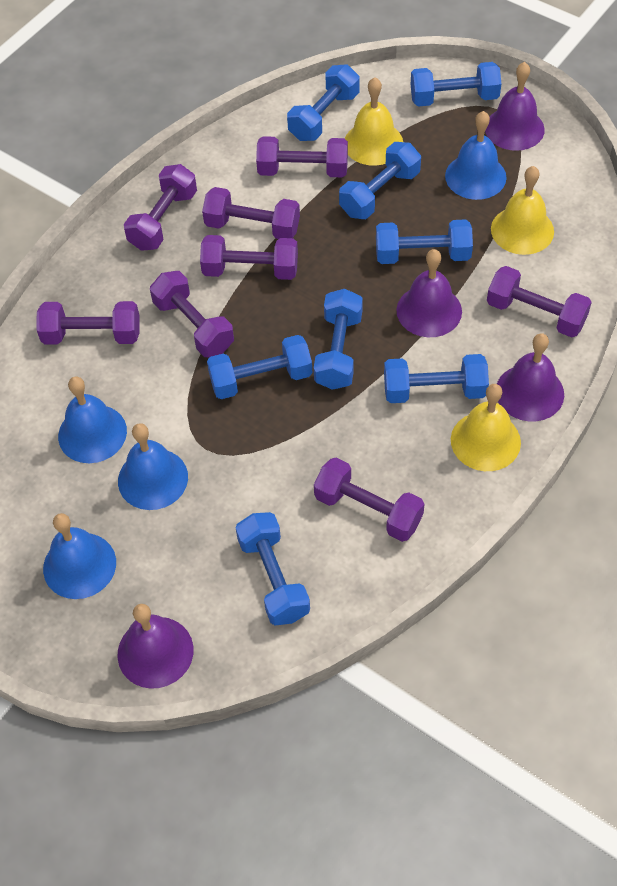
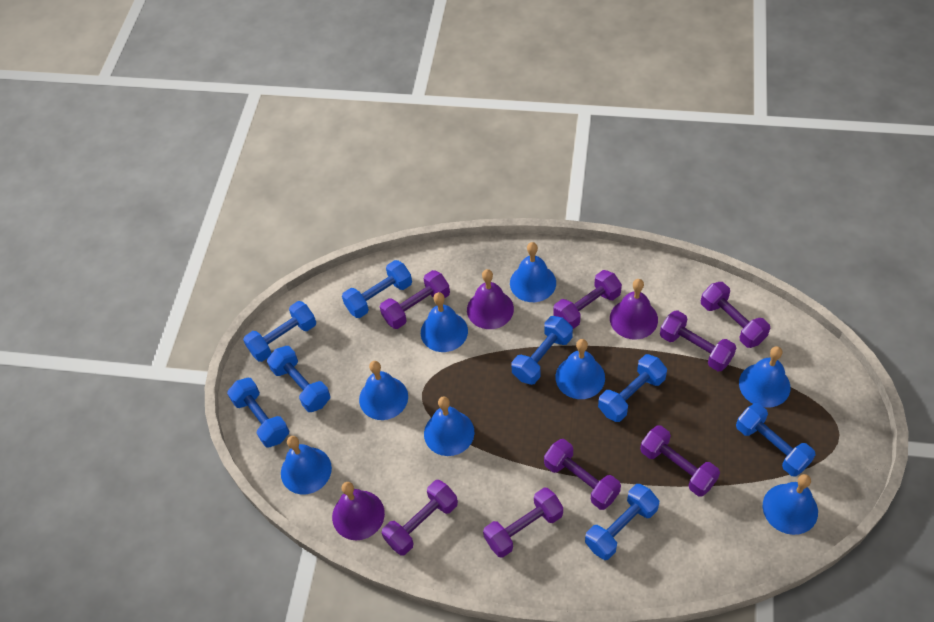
blue bell: [43,513,116,599] [58,377,127,463] [118,423,188,510] [445,111,506,200] = 4 -> [281,436,332,494] [359,361,408,420] [421,292,468,352] [424,396,474,456] [510,242,556,302] [556,339,605,399] [739,346,791,408] [763,474,818,535] = 8
purple bell: [118,604,193,689] [396,249,462,337] [485,62,545,151] [497,333,564,421] = 4 -> [332,482,385,540] [467,269,514,329] [610,279,658,340] = 3
yellow bell: [345,77,403,166] [451,384,521,471] [491,166,554,255] = 3 -> none = 0

